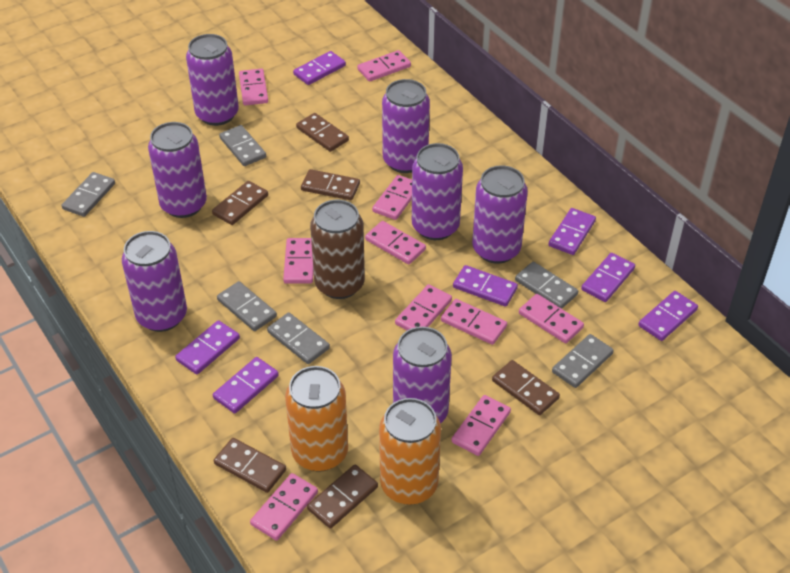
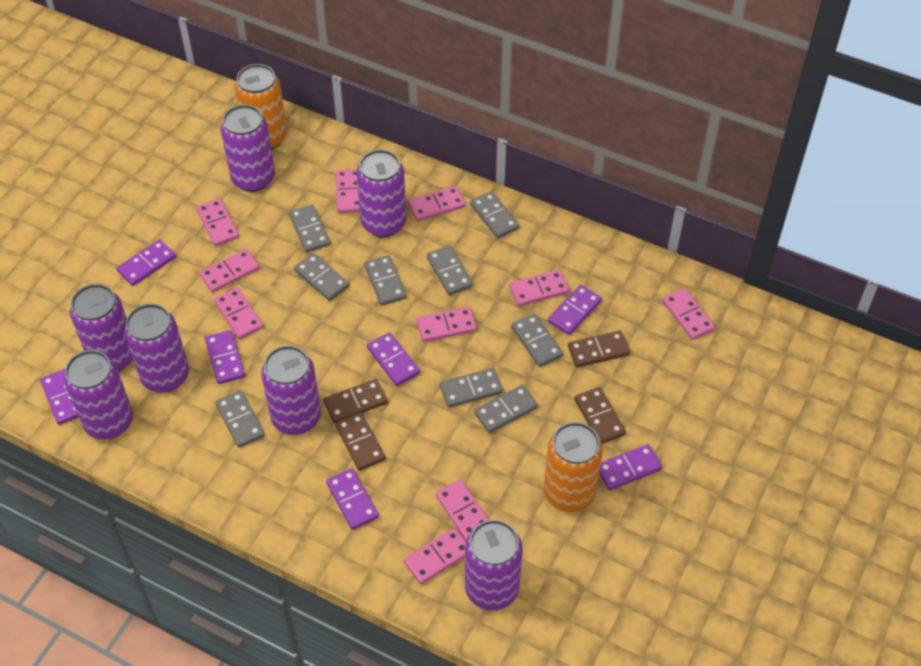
brown can: [310,200,365,299] = 1 -> none = 0
brown domino: [212,181,268,225] [214,438,286,493] [296,113,349,152] [301,169,360,200] [307,465,378,529] [492,360,560,415] = 6 -> [323,379,387,423] [335,412,385,471] [568,330,630,367] [574,387,626,444] = 4
grey domino: [61,172,115,217] [217,281,277,331] [219,125,266,166] [267,312,330,364] [515,262,578,309] [552,334,614,388] = 6 -> [215,390,265,448] [289,204,330,252] [294,253,349,301] [364,255,406,305] [427,245,473,295] [440,368,503,408] [470,191,519,238] [474,385,538,433] [511,314,563,367] = 9

